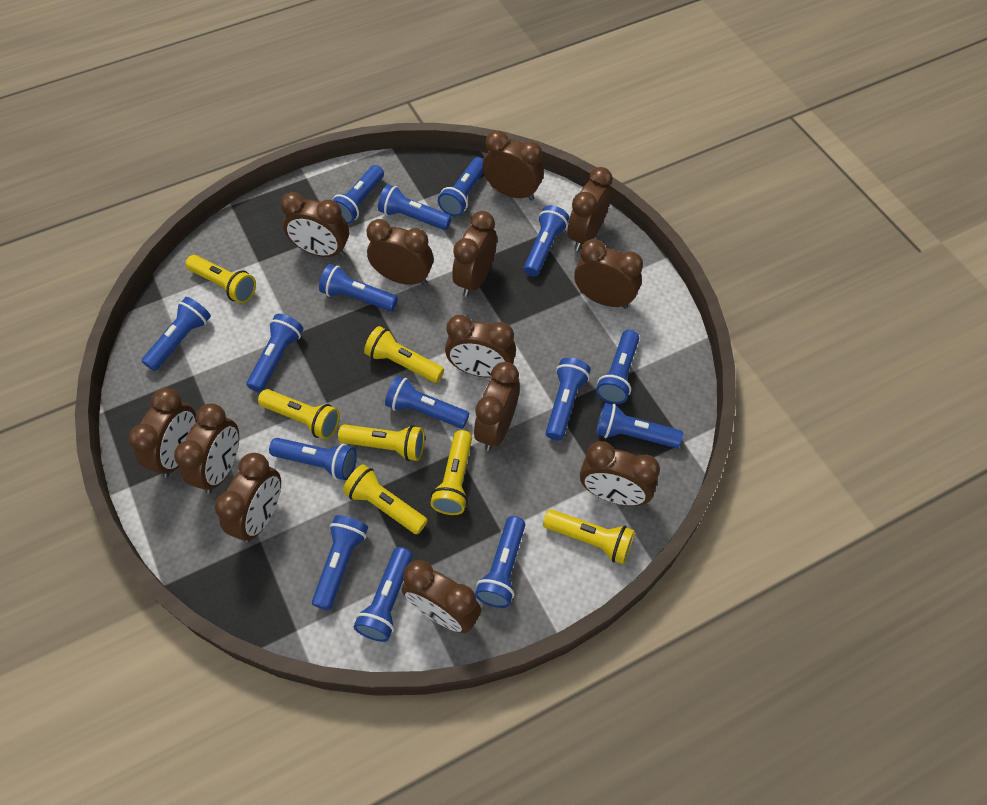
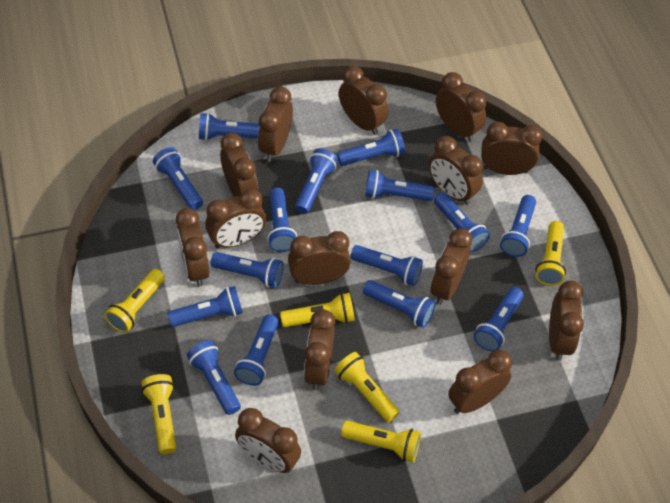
brown clock: [129,388,197,478] [174,403,239,494] [215,453,281,543] [280,192,349,257] [367,219,433,285] [402,560,481,633] [445,315,516,378] [452,211,497,297] [474,362,520,451] [482,130,544,201] [567,167,613,251] [574,239,643,309] [580,441,660,506] = 13 -> [176,208,209,287] [205,189,266,249] [220,133,258,197] [235,408,301,473] [258,86,293,162] [288,231,351,285] [304,309,335,390] [339,66,388,135] [429,136,483,205] [430,228,472,305] [436,72,487,142] [448,350,512,414] [481,122,543,175] [549,280,584,361] = 14
yellow flashlight: [186,255,256,303] [258,389,340,440] [338,424,425,461] [343,464,428,534] [364,326,444,383] [430,430,472,515] [543,509,635,564] = 7 -> [104,269,165,333] [141,374,176,454] [280,293,355,327] [334,352,400,422] [341,421,421,462] [535,221,566,286] = 6

